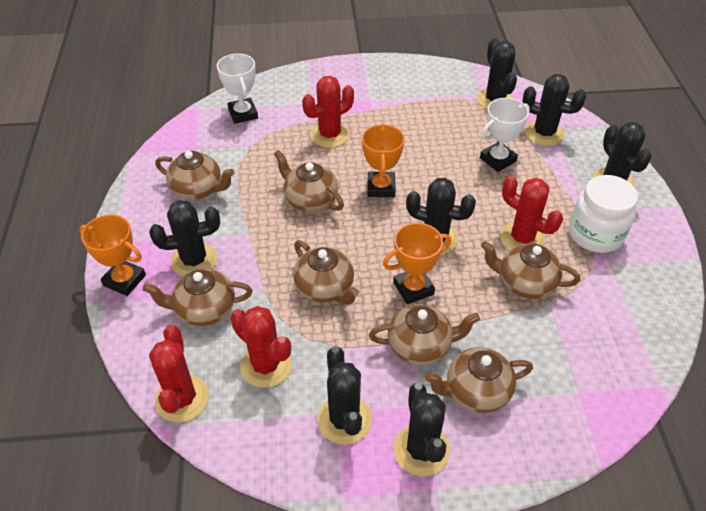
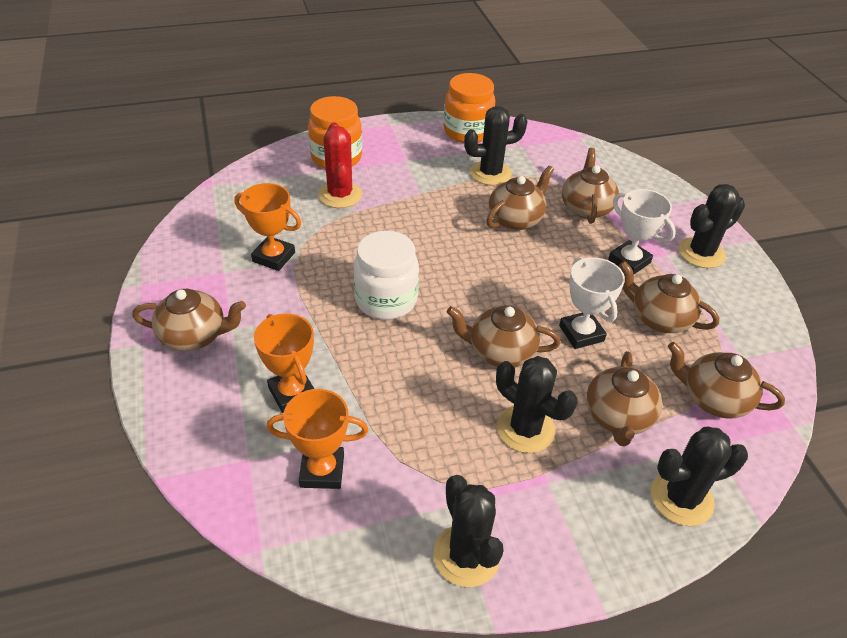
black cactus: [149,200,220,277] [317,346,372,445] [393,383,450,476] [406,178,476,254] [477,38,517,109] [522,74,586,146] [592,122,652,187] = 7 -> [433,475,504,587] [464,106,527,186] [496,356,578,453] [651,427,748,526] [678,184,745,268] = 5
orange jar: none = 0 -> [308,96,362,169] [444,73,495,143] = 2
red cactus: [149,325,209,423] [230,306,292,388] [302,76,354,148] [500,176,563,250] = 4 -> [318,122,362,208] = 1

